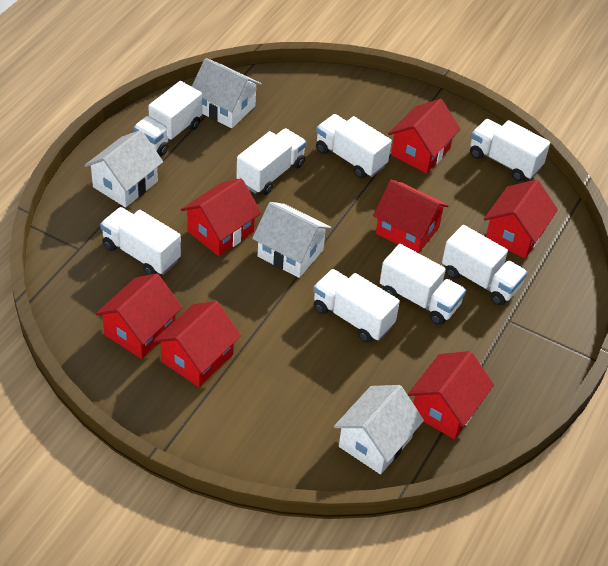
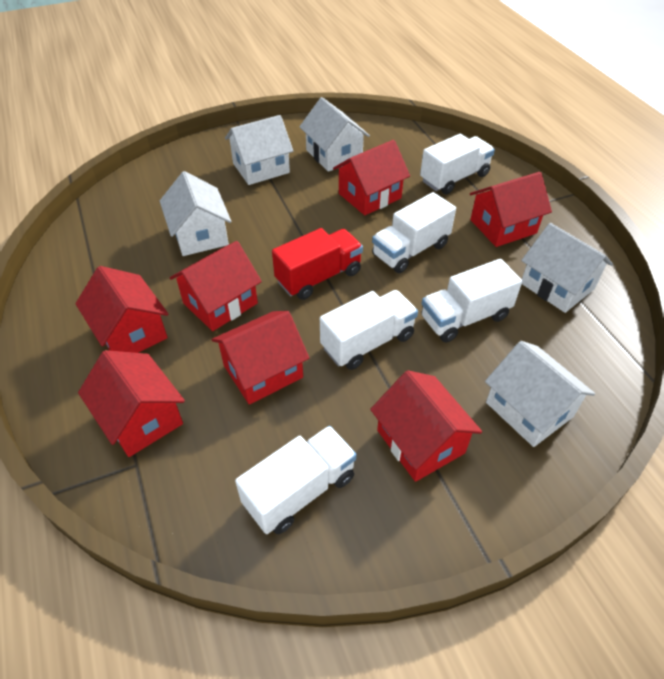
red truck: none = 0 -> [272,228,363,300] = 1
white house: [84,130,163,207] [192,58,262,128] [252,202,331,278] [334,385,424,475] = 4 -> [160,171,231,256] [225,115,293,185] [299,97,370,172] [485,341,595,447] [521,223,613,313] = 5
white truck: [100,207,181,275] [133,81,202,156] [236,128,306,195] [313,269,400,343] [316,114,392,179] [380,244,466,325] [442,225,527,306] [470,119,550,182] = 8 -> [235,426,357,534] [320,290,418,370] [372,192,456,273] [420,134,495,194] [421,259,522,343] = 5

